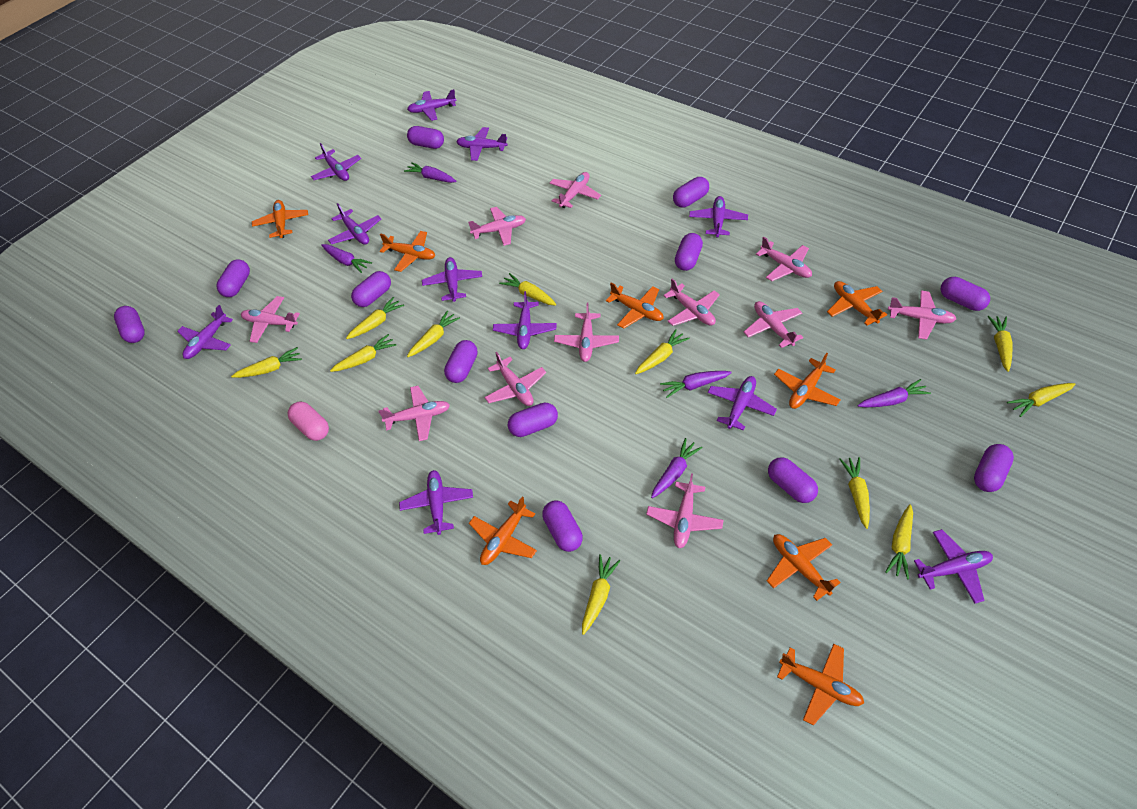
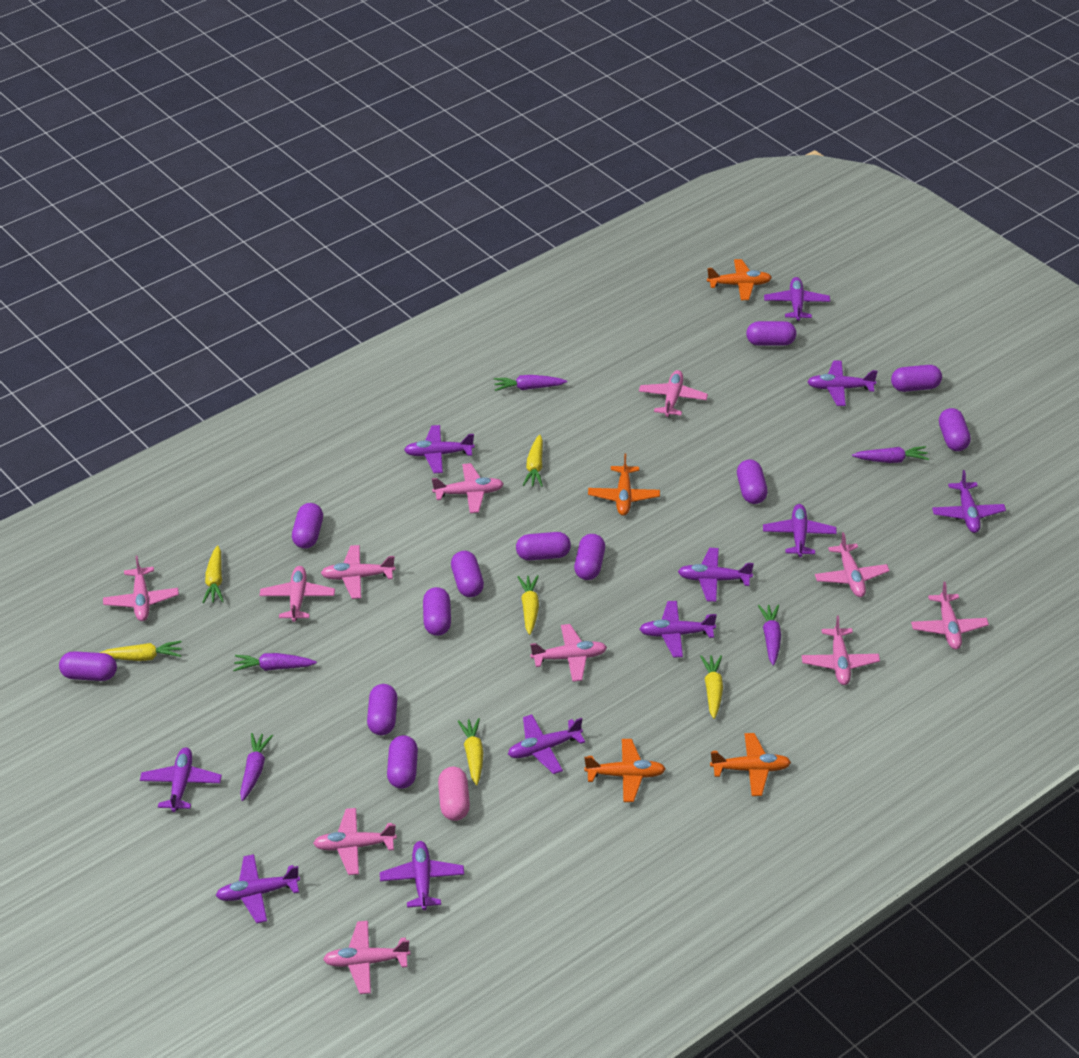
orange plane: [252,200,308,238] [380,231,435,272] [469,496,537,565] [606,282,664,329] [767,534,841,601] [774,353,840,409] [777,644,864,725] [827,281,887,326] = 8 -> [584,739,666,802] [588,454,660,516] [707,259,772,300] [710,733,791,796] = 4
yellow carrot: [231,347,302,378] [330,334,396,372] [346,297,404,339] [407,311,460,357] [499,273,557,306] [582,554,620,635] [635,329,690,374] [839,457,870,529] [885,504,913,579] [987,316,1012,372] [1007,383,1076,417] = 11 -> [100,641,182,661] [202,545,224,603] [458,718,483,786] [518,575,539,635] [523,435,543,487] [700,655,723,719] = 6

